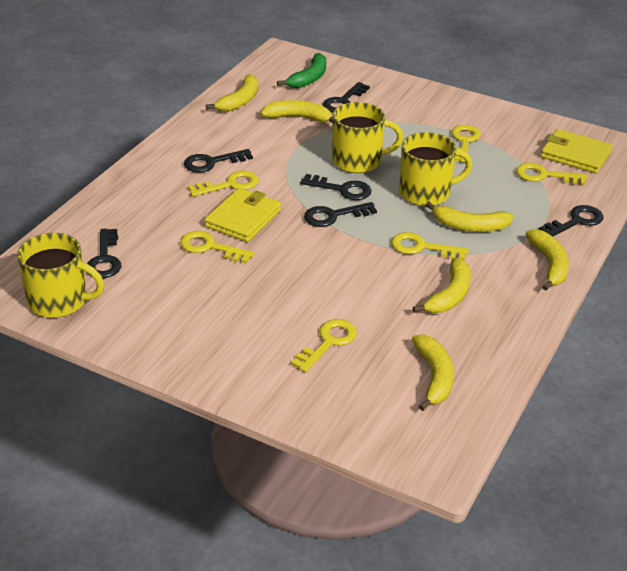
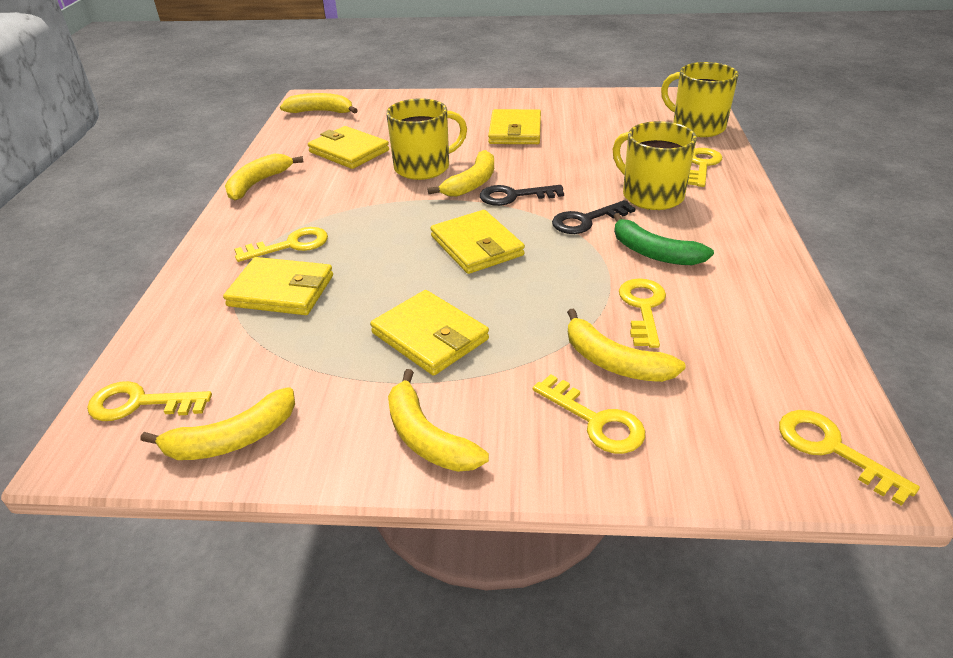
black key: [87,229,121,278] [184,149,253,173] [301,174,371,200] [304,202,377,227] [323,82,370,112] [539,205,603,237] = 6 -> [480,185,564,206] [552,200,636,234] = 2
yellow wallet: [204,188,281,242] [541,129,613,173] = 2 -> [223,257,333,315] [308,126,389,169] [370,290,489,376] [431,210,525,274] [488,109,541,144] = 5

